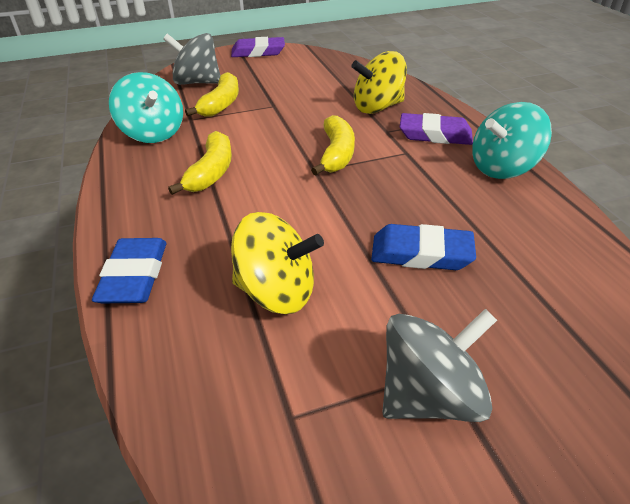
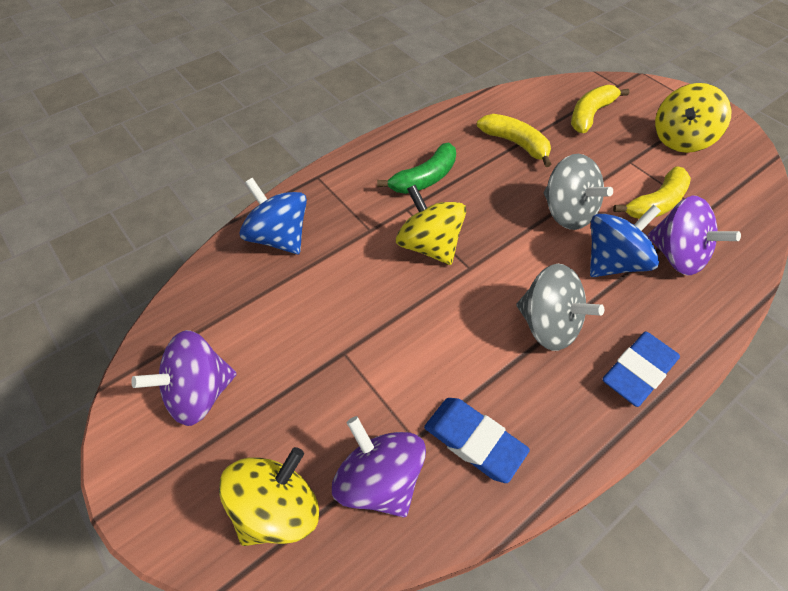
blue spinning top: none = 0 -> [239,178,307,254] [590,205,661,277] = 2
green banana: none = 0 -> [377,143,456,194] = 1
purple eraser: [231,37,285,57] [400,113,473,145] = 2 -> none = 0
purple spinning top: none = 0 -> [131,330,237,426] [332,416,426,517] [647,196,741,276] = 3
turquoise spinning top: [109,72,183,143] [472,102,552,179] = 2 -> none = 0
yellow spinning top: [231,212,324,314] [351,51,407,114] = 2 -> [219,447,319,546] [396,185,466,265] [655,83,732,153] = 3

